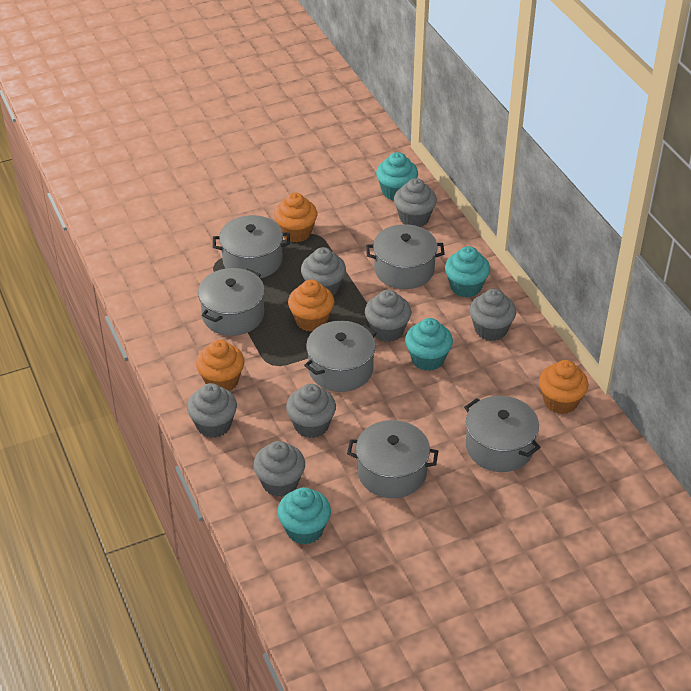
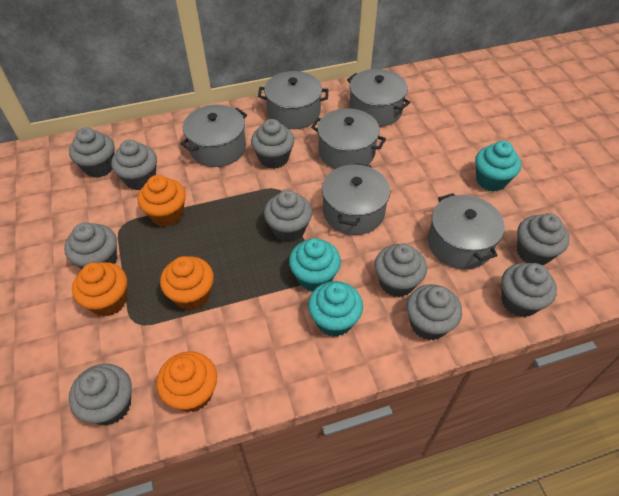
grey cupcake: [187,383,237,438] [253,441,305,497] [286,384,336,438] [301,247,346,296] [365,290,411,342] [394,178,437,227] [470,289,516,341] = 7 -> [64,222,117,269] [69,127,114,178] [69,364,132,425] [111,140,157,190] [251,119,294,169] [264,190,312,242] [375,244,427,297] [406,284,462,340] [501,263,557,317] [517,213,570,265] = 10
turquoise cupcake: [277,487,331,545] [376,152,418,200] [405,318,453,371] [445,246,490,297] = 4 -> [289,238,341,292] [308,281,363,337] [475,141,521,192] = 3

